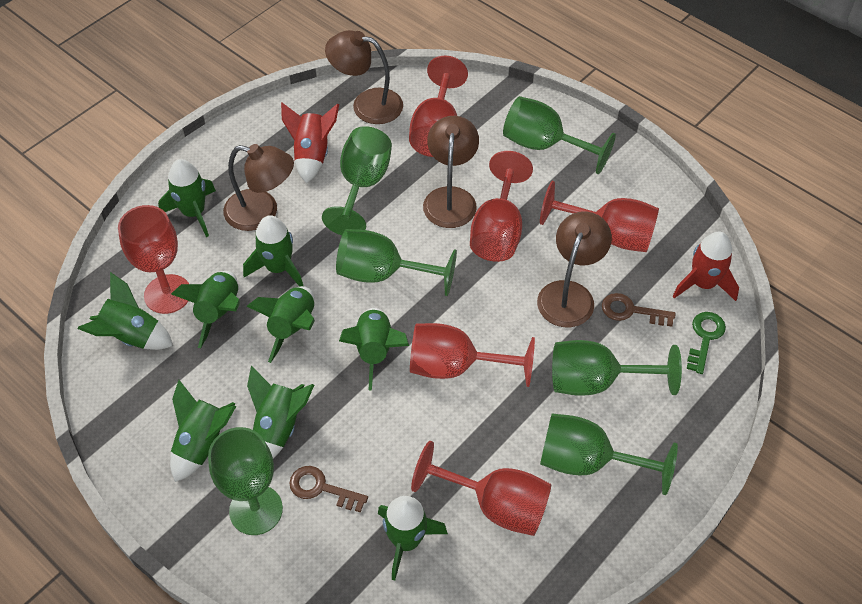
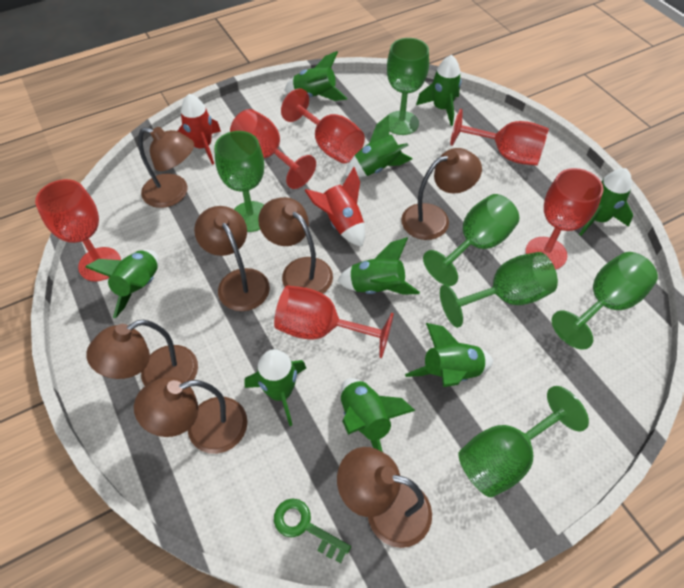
brown key: [289,466,368,513] [602,293,676,327] = 2 -> none = 0
brown lamp: [223,144,294,231] [325,30,403,124] [423,116,479,228] [537,211,612,327] = 4 -> [86,319,198,386] [134,377,248,454] [138,127,194,208] [194,206,270,311] [258,197,333,294] [337,447,432,548] [401,148,482,240] = 7

